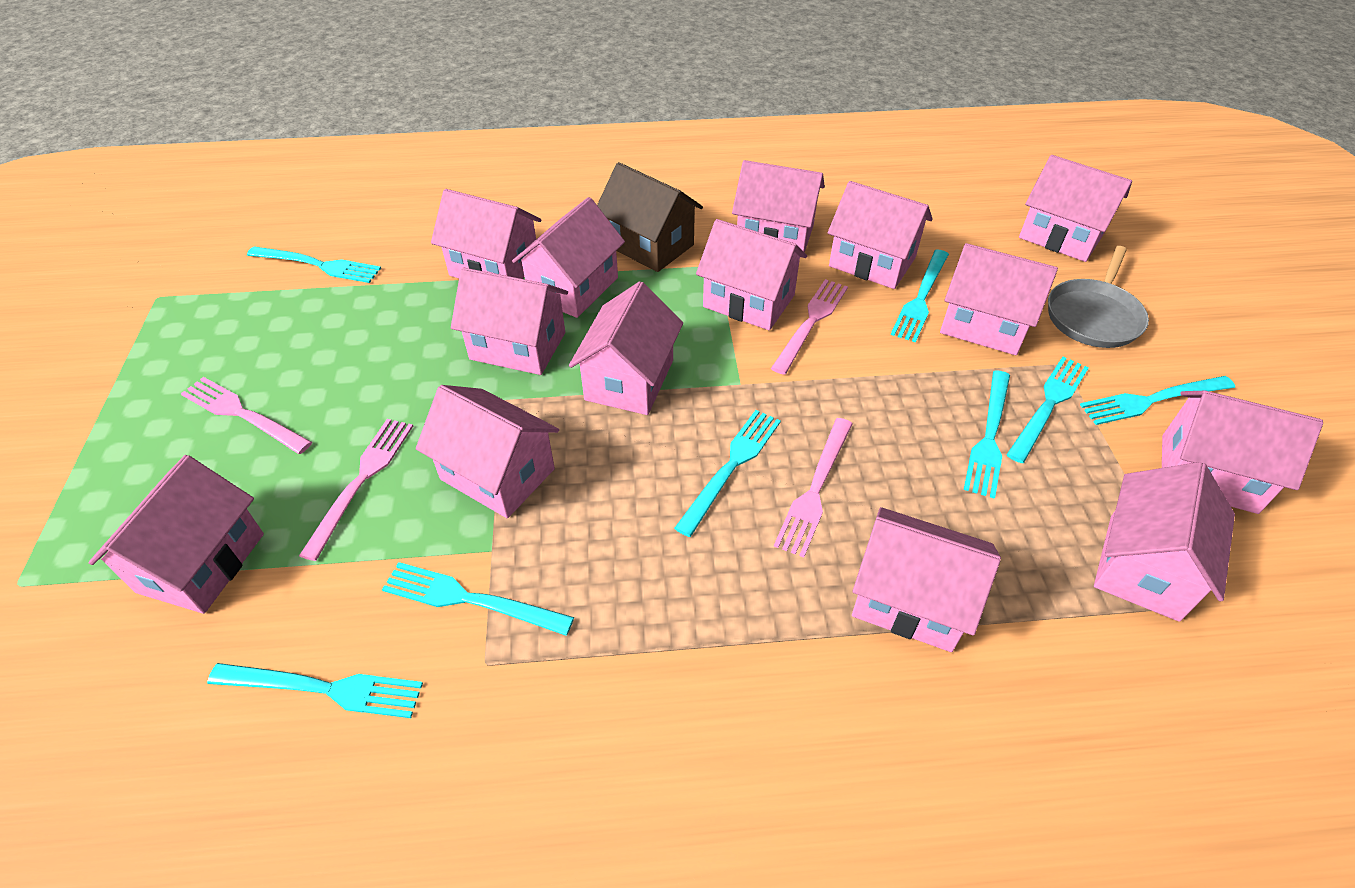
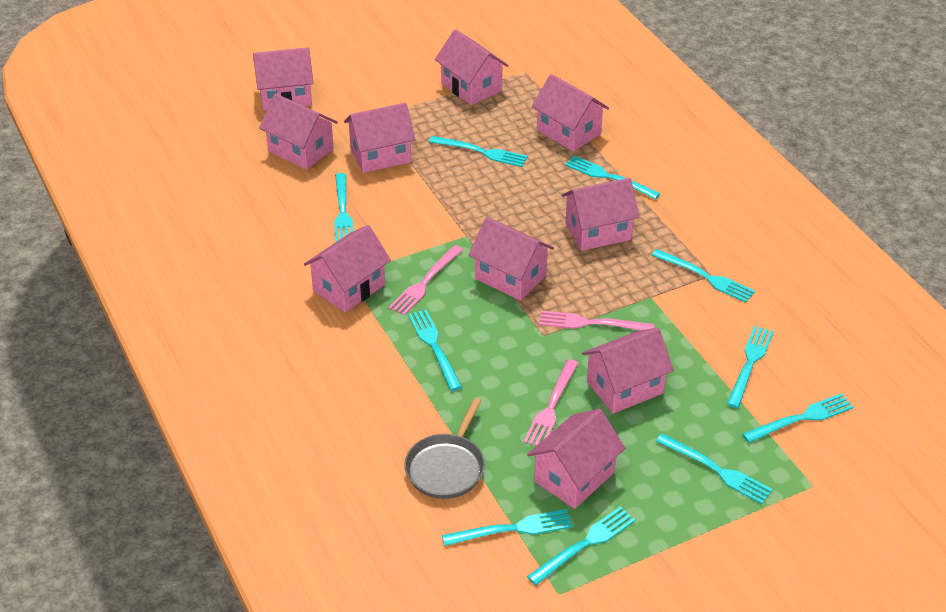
brown house: [597,162,703,272] = 1 -> none = 0
pink fork: [181,377,312,454] [299,419,413,561] [771,279,848,375] [774,418,853,558] = 4 -> [389,245,463,316] [524,359,579,446] [539,311,654,330] = 3
pink house: [89,455,264,614] [416,385,559,518] [431,189,541,279] [451,268,568,375] [512,197,625,318] [569,281,683,415] [696,219,807,330] [732,160,825,258] [828,181,933,289] [852,507,1001,652] [940,243,1058,355] [1019,155,1132,262] [1094,462,1235,622] [1162,391,1323,514] = 14 -> [253,47,313,111] [259,94,338,170] [304,225,391,313] [344,103,415,173] [435,29,509,105] [469,217,554,301] [527,409,625,509] [532,74,609,152] [562,178,640,251] [582,328,674,414] = 10
turquoise fork: [207,663,423,718] [247,247,381,283] [382,562,574,636] [674,410,781,537] [891,250,949,342] [964,370,1010,499] [1006,357,1089,463] [1080,376,1235,425] = 8 -> [334,173,353,242] [408,310,462,391] [429,136,528,167] [442,509,573,546] [527,507,636,585] [565,155,660,200] [652,249,755,303] [656,434,773,504] [727,326,774,408] [742,393,853,443] = 10

